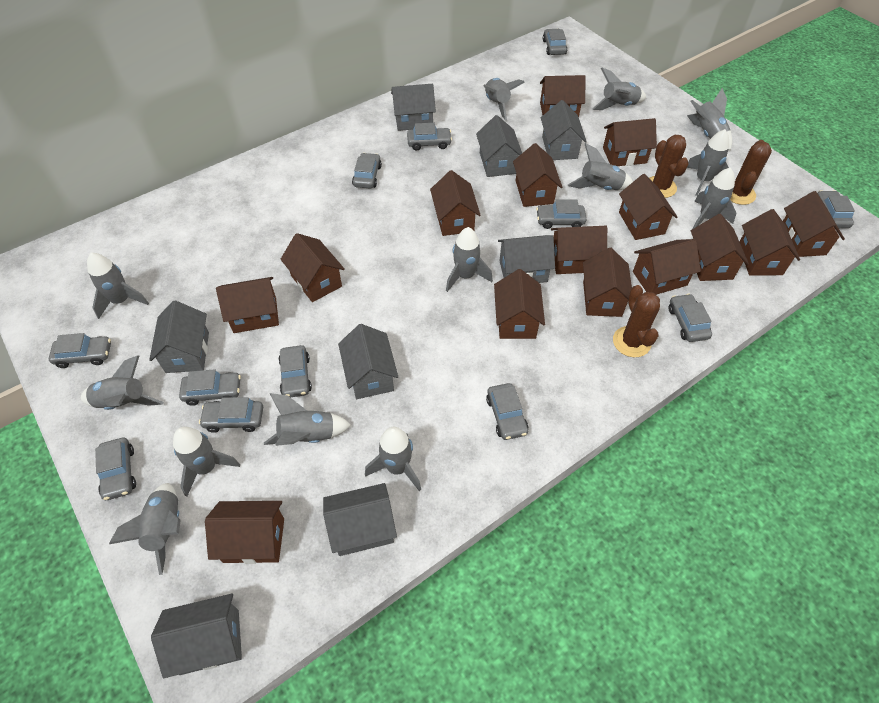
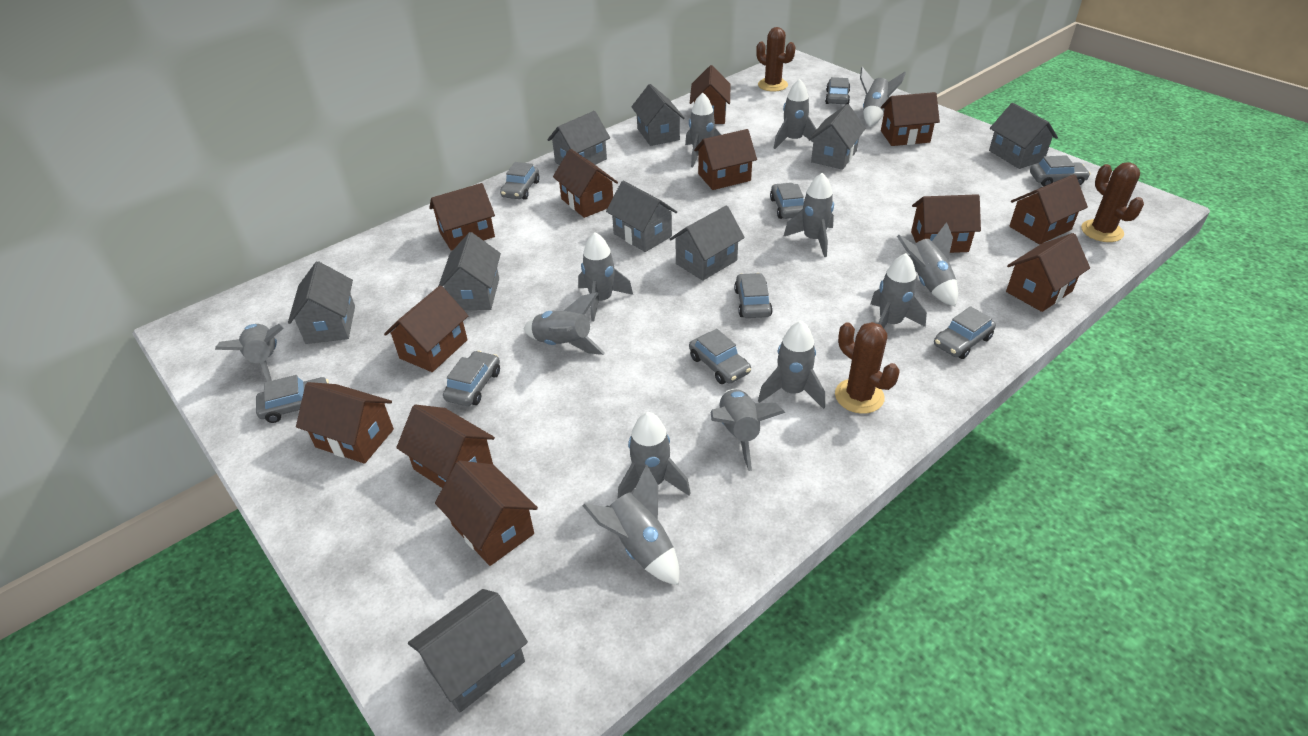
brown house: [205,501,284,564] [216,277,279,333] [280,233,345,302] [430,170,480,236] [494,269,545,339] [513,143,562,207] [540,75,586,117] [551,226,607,274] [583,248,632,317] [603,118,657,166] [619,174,678,240] [633,239,701,295] [691,214,749,281] [740,209,800,276] [783,191,845,257] = 15 -> [296,382,394,464] [384,285,468,372] [396,405,495,488] [429,183,495,251] [435,460,538,566] [553,149,618,218] [690,65,731,124] [694,129,757,190] [881,92,940,146] [911,194,981,253] [1006,233,1090,312] [1009,174,1088,245] = 12
grey car: [49,333,111,368] [95,437,136,500] [179,369,241,406] [199,397,263,433] [279,345,312,398] [352,153,382,188] [407,123,452,150] [486,383,528,440] [536,200,587,229] [543,29,567,55] [669,294,712,342] [817,190,855,228] = 12 -> [256,375,329,423] [443,351,500,406] [500,162,539,200] [689,329,751,384] [734,273,773,318] [770,183,804,219] [825,77,850,105] [934,306,996,359] [1030,155,1090,187] = 9
grey house: [149,300,209,373] [151,594,242,678] [323,483,397,556] [338,324,398,399] [391,84,436,131] [476,115,522,177] [498,235,555,283] [541,100,587,160] = 8 -> [288,261,355,344] [408,589,528,713] [439,232,501,310] [547,111,610,165] [606,181,677,252] [631,84,685,146] [670,205,745,281] [808,104,866,170] [989,103,1058,169] = 9

